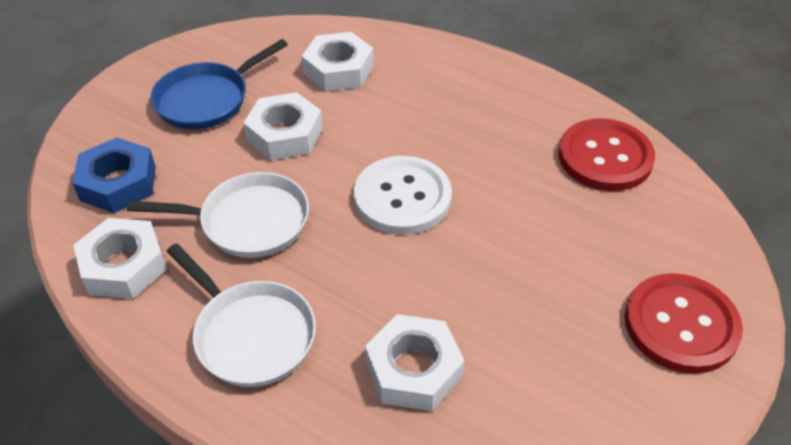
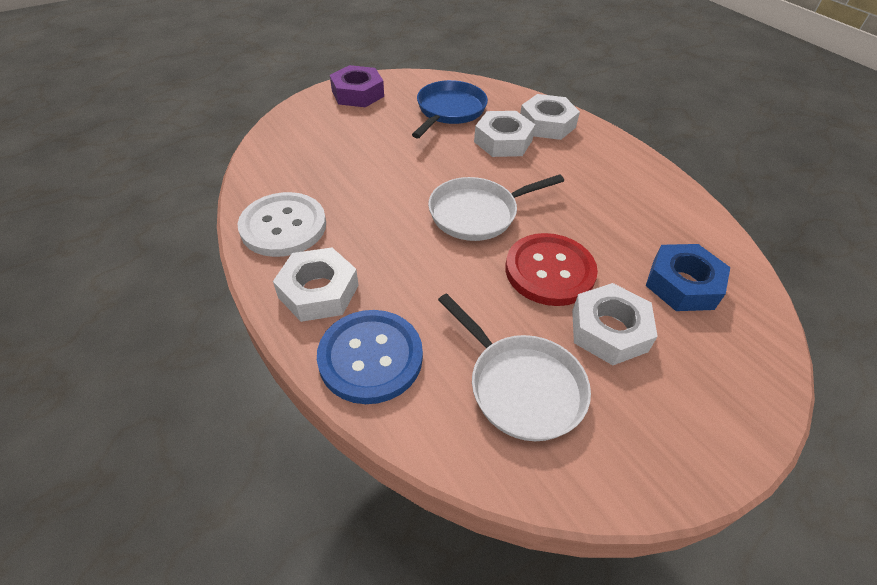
blue button: none = 0 -> [317,310,423,404] = 1
purple nut: none = 0 -> [330,65,384,107] = 1
red button: [558,118,655,191] [625,273,743,374] = 2 -> [505,233,598,306] = 1

